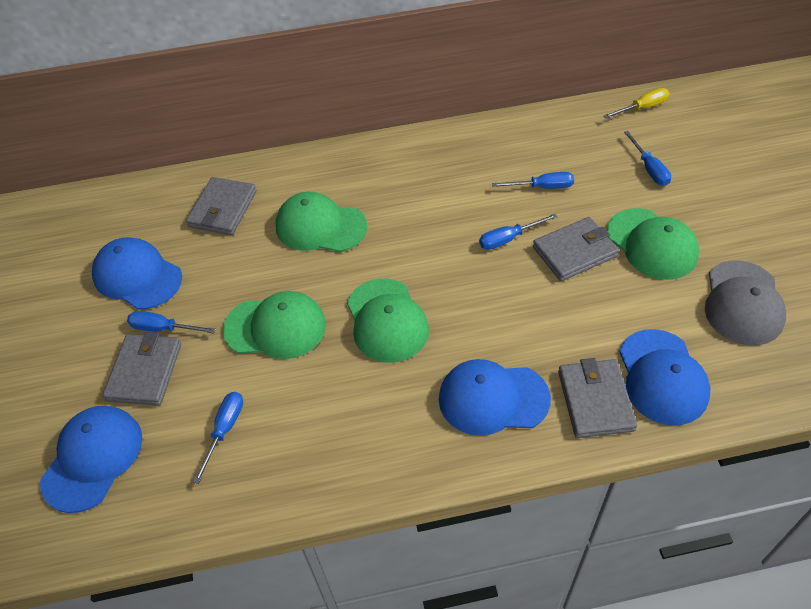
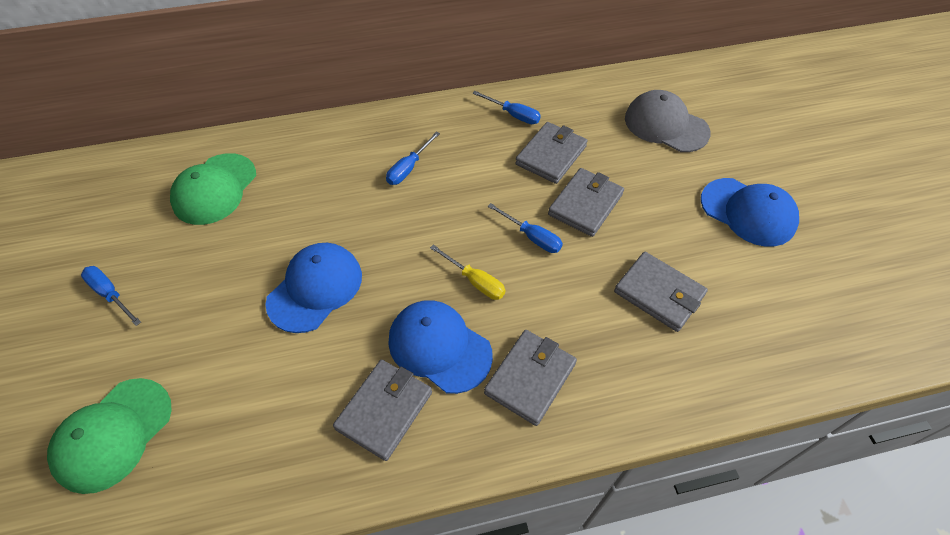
blue cap: [40,406,142,513] [92,237,182,310] [439,359,551,436] [619,329,710,425] = 4 -> [266,243,362,333] [388,300,493,394] [701,178,799,247] = 3
blue screwdriver: [127,311,216,334] [193,392,243,484] [479,214,557,250] [492,172,574,189] [624,131,671,186] = 5 -> [81,266,141,326] [386,132,440,185] [472,91,541,124] [487,203,563,253] = 4
green cap: [223,291,326,359] [275,192,367,252] [347,278,429,363] [607,208,699,280] = 4 -> [47,378,172,494] [170,153,256,225] = 2
grey wallet: [103,332,181,406] [186,177,256,235] [533,217,619,281] [558,358,637,438] = 4 -> [333,360,432,461] [484,330,577,426] [515,122,588,184] [548,168,624,237] [614,252,708,332] = 5

